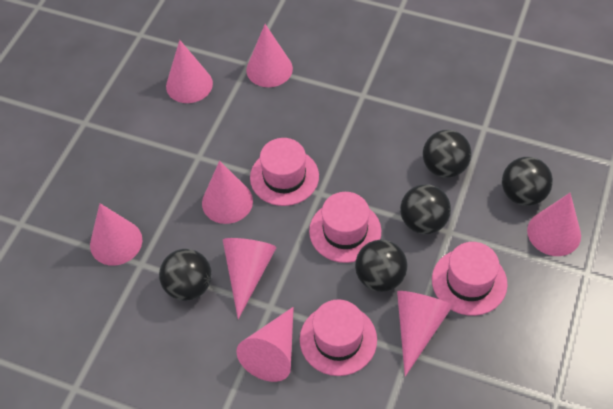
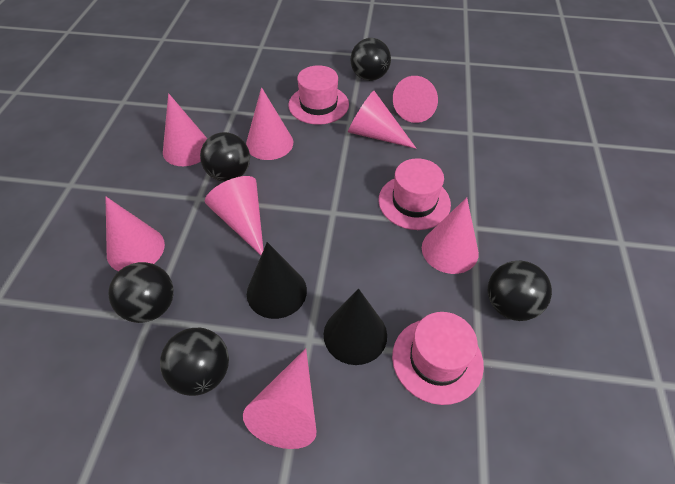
black cone: none = 0 -> [247,242,307,319] [324,288,387,365] = 2
pink hat: [250,138,319,206] [300,299,377,376] [309,192,381,263] [432,242,508,316] = 4 -> [288,65,349,125] [379,158,451,230] [392,312,484,405] = 3

